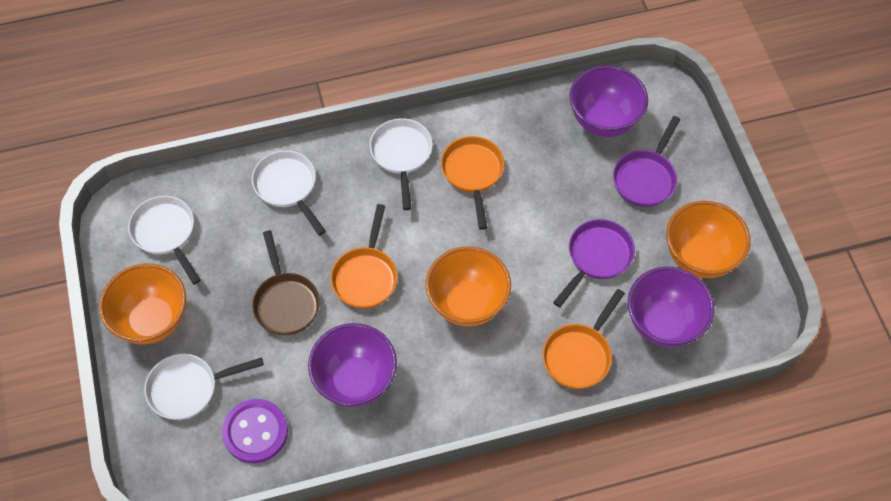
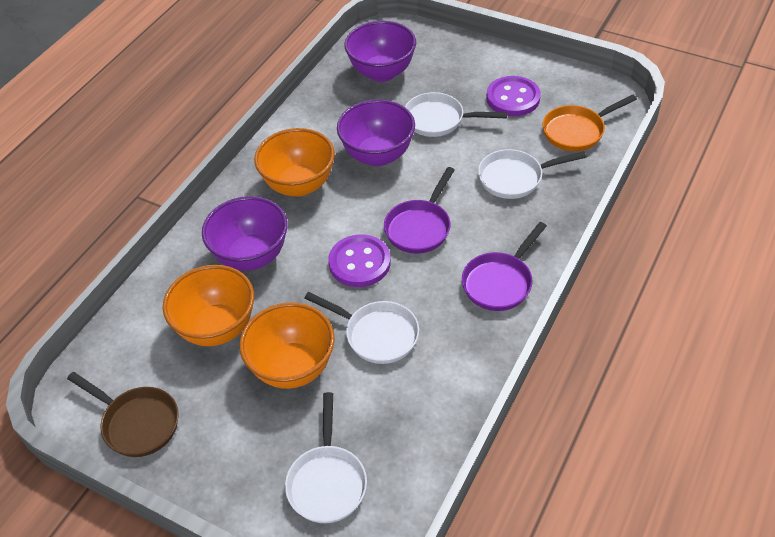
orange pan: [331,204,398,309] [441,136,504,230] [543,289,625,389] = 3 -> [543,94,637,151] = 1
purple button: [222,399,288,463] = 1 -> [328,234,391,287] [486,76,541,116] = 2

